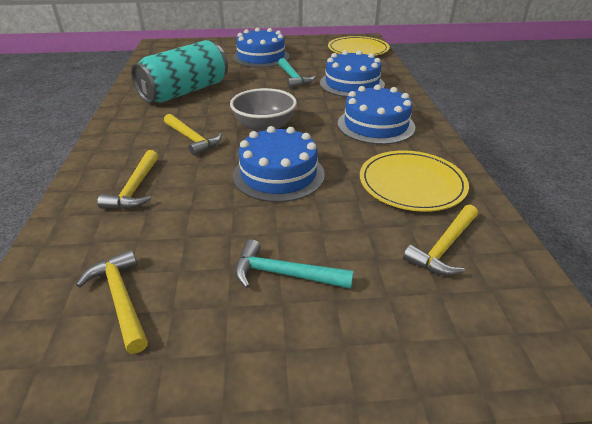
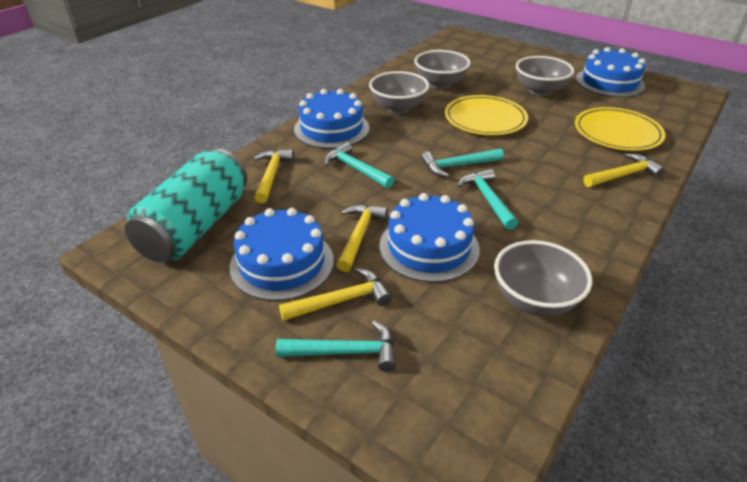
grey bowl: [230,88,297,132] = 1 -> [369,71,429,114] [414,50,470,89] [494,240,592,317] [516,56,574,96] = 4
turquoise hammer: [235,239,354,289] [278,58,315,88] = 2 -> [276,321,396,372] [324,142,394,188] [421,149,504,177] [457,169,518,230] = 4

